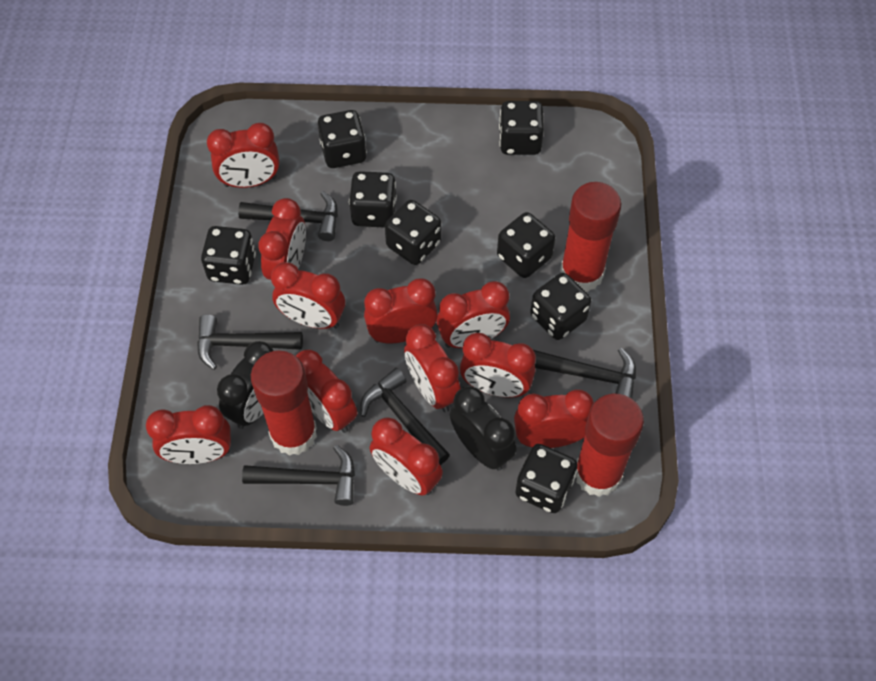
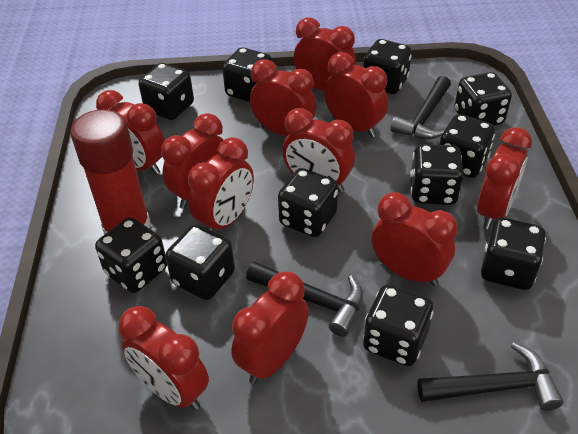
black clock: [217,341,274,429] [450,386,516,471] = 2 -> none = 0
black dice: [201,226,256,285] [318,110,367,168] [349,171,397,227] [385,200,441,265] [497,212,555,278] [499,101,544,155] [515,444,578,513] [530,273,591,340] = 8 -> [95,217,167,293] [139,63,194,120] [165,225,235,300] [222,47,272,102] [278,168,338,237] [363,39,412,94] [363,284,433,366] [410,144,463,205] [440,114,495,178] [455,72,512,126] [481,217,546,290] = 11
black hammer: [197,315,303,370] [238,191,338,241] [242,445,355,506] [360,368,450,465] [534,348,636,399] = 5 -> [246,261,363,337] [390,76,451,139] [417,342,564,411] = 3
red glue stick: [251,351,317,456] [560,182,621,292] [576,394,644,497] = 3 -> [70,109,151,235] = 1

